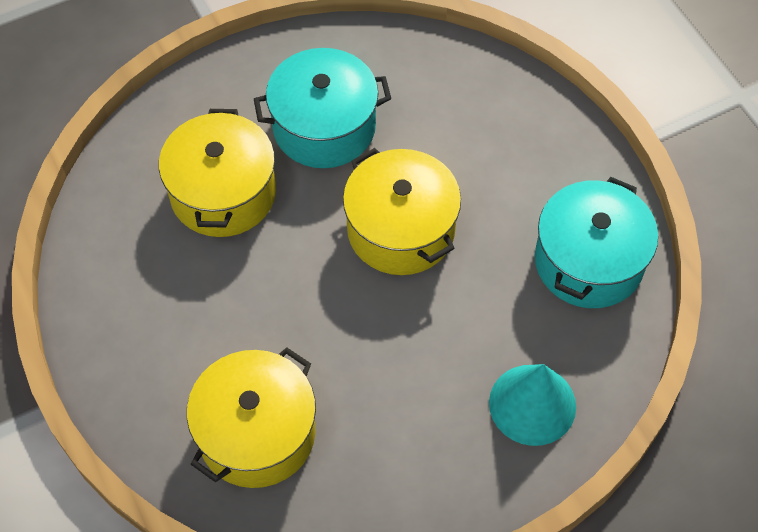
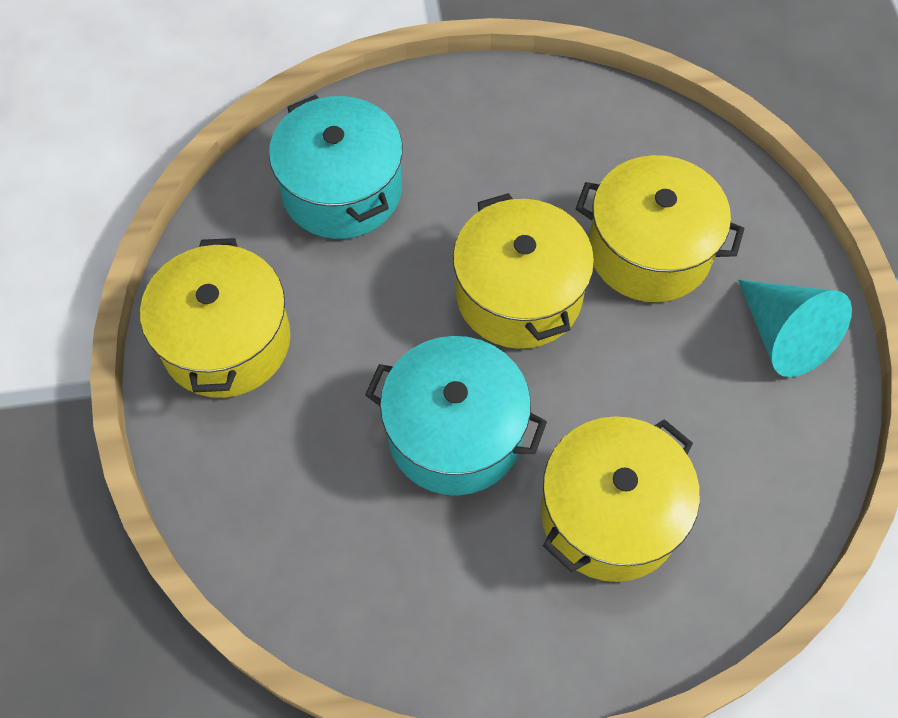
yellow pot: [159,109,276,237] [187,347,316,488] [343,148,461,275] = 3 -> [140,238,291,398] [453,193,594,349] [541,416,700,582] [576,155,744,302] = 4

